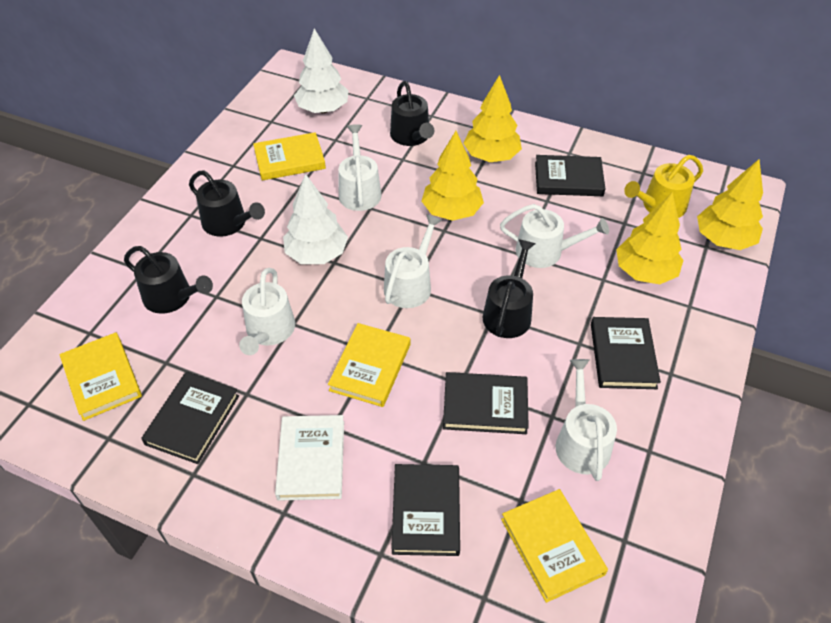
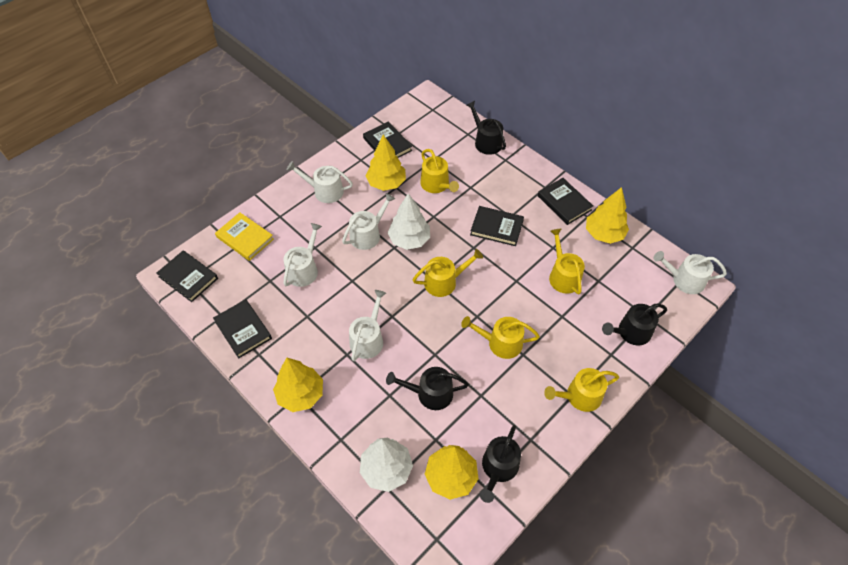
white book: [275,415,344,501] = 1 -> none = 0
yellow book: [60,332,142,421] [253,132,326,181] [328,323,410,407] [501,489,608,603] = 4 -> [215,212,274,261] = 1
yellow watering can: [624,155,703,218] = 1 -> [413,249,483,297] [420,149,459,193] [461,316,540,359] [544,368,619,412] [549,229,585,294] = 5

